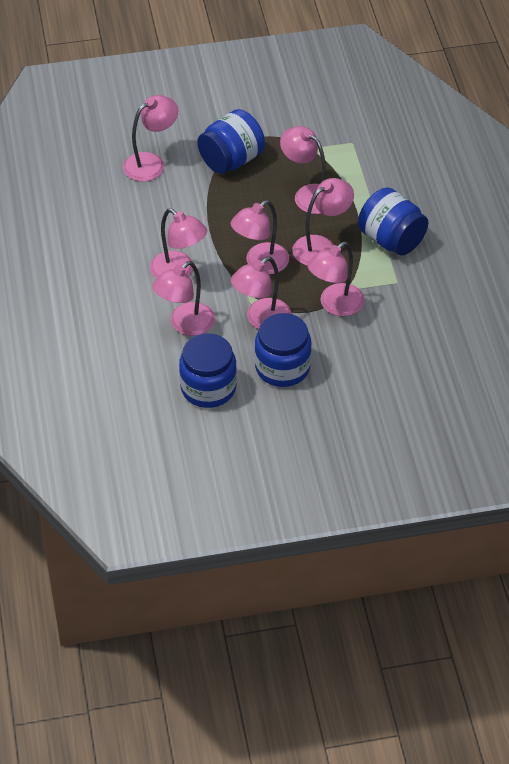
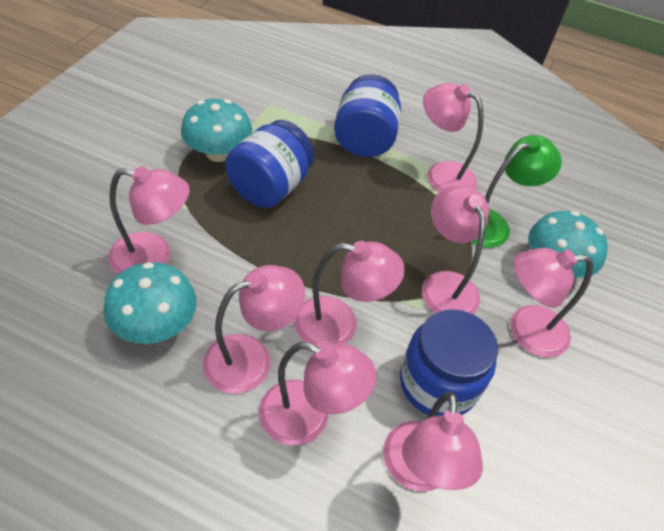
blue jar: [179,333,237,408] [197,109,265,174] [255,313,312,387] [358,187,428,256] = 4 -> [225,120,314,208] [334,74,401,157] [400,309,498,416] = 3
green lamp: none = 0 -> [470,135,562,248] = 1
turquoise mushroom: none = 0 -> [104,262,197,344] [181,99,252,162] [528,211,608,278] = 3

